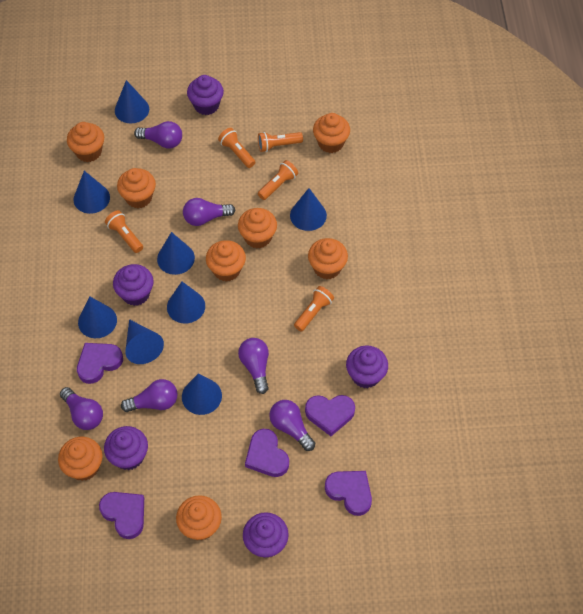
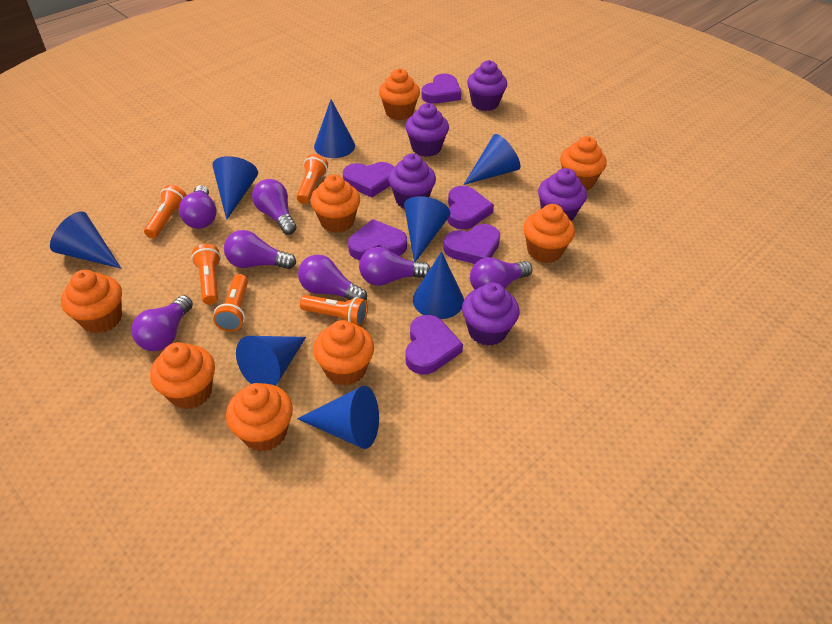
purple heart: [77,343,123,384] [99,492,144,539] [245,429,289,477] [305,395,355,436] [325,471,372,516] = 5 -> [343,162,394,198] [348,219,407,260] [405,315,463,374] [422,74,462,104] [443,224,500,264] [447,186,494,229] = 6
purple light bulb: [60,387,103,430] [121,379,177,412] [134,121,182,149] [183,198,235,226] [238,338,269,394] [269,400,315,451] = 6 -> [131,295,193,351] [179,185,217,229] [224,230,296,269] [252,179,297,235] [298,254,367,300] [359,247,430,286] [470,257,532,290] = 7

